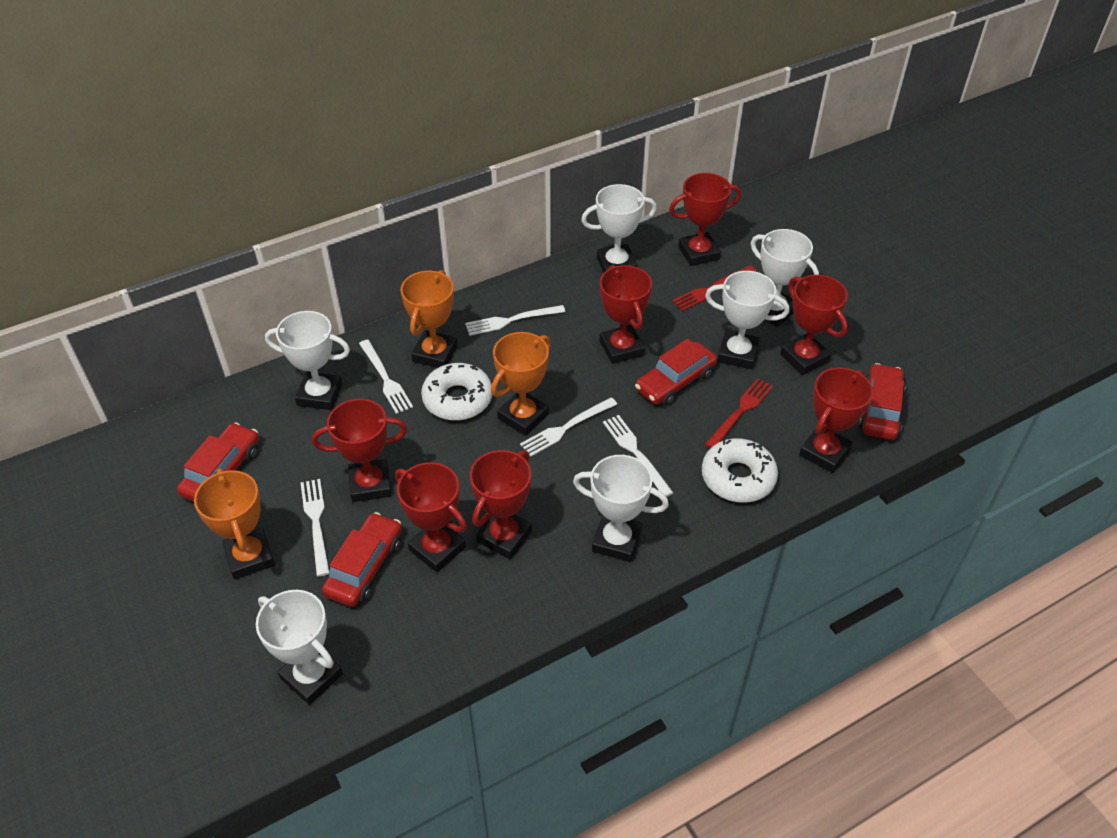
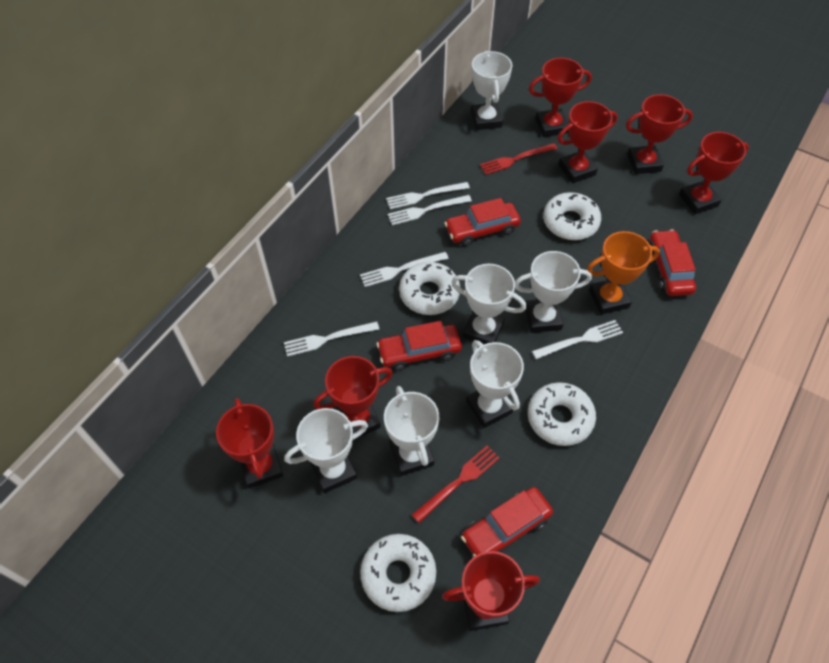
orange trophy: [194,469,275,579] [400,270,458,368] [491,332,551,436] = 3 -> [587,231,660,315] = 1
white donut: [421,363,492,421] [702,438,778,503] = 2 -> [360,534,436,612] [399,262,460,315] [528,382,596,446] [543,192,601,240] = 4

